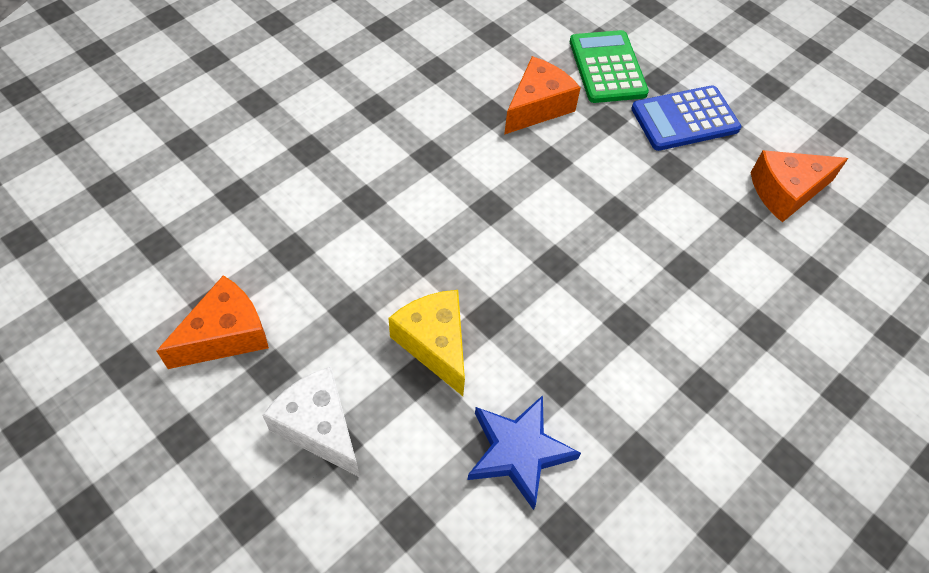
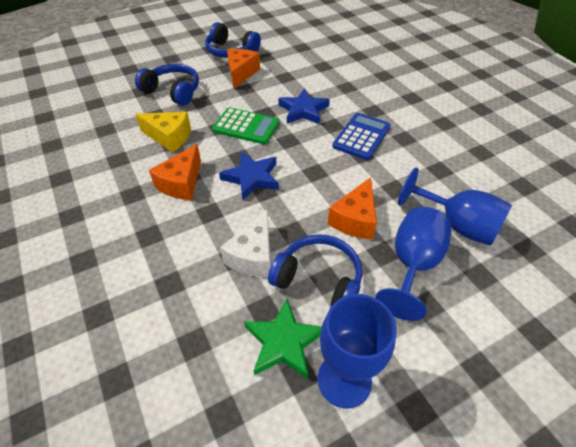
blue goblet: none = 0 -> [318,294,397,408] [375,207,452,321] [398,167,512,246] = 3
blue headphones: none = 0 -> [135,64,199,106] [205,22,261,58] [268,234,362,306] = 3
blue star: [468,395,581,510] = 1 -> [219,152,279,200] [278,89,330,125] = 2
green star: none = 0 -> [244,299,322,379] = 1

